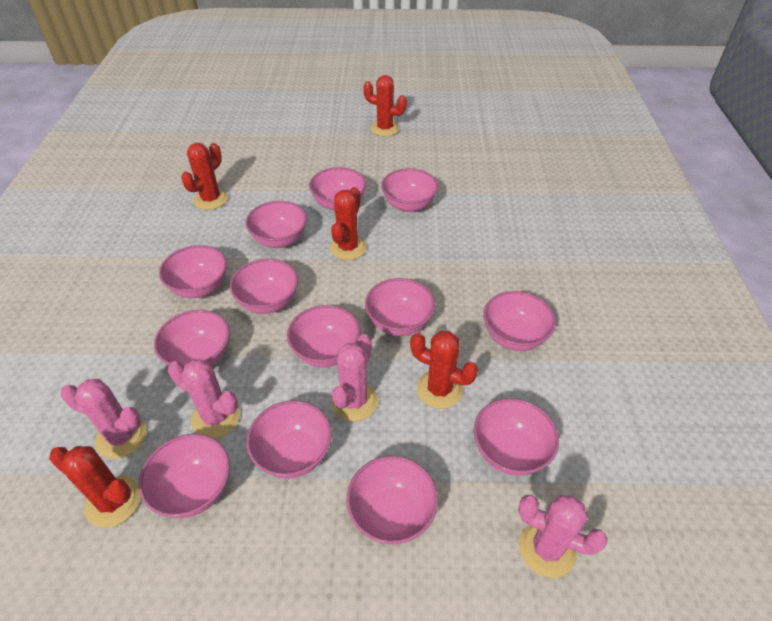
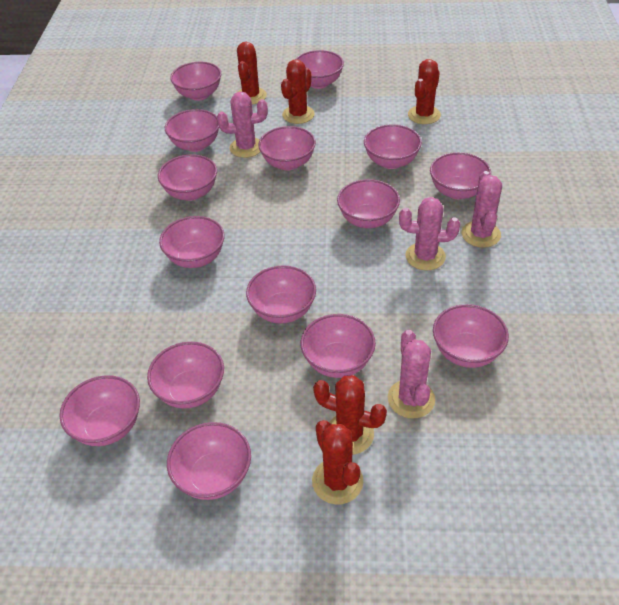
pink bowl: [139,434,230,518] [154,310,230,366] [159,245,227,298] [230,259,298,314] [245,201,307,248] [246,400,332,479] [287,305,361,367] [309,167,366,211] [347,456,438,544] [365,278,435,336] [381,168,439,212] [473,398,559,476] [483,291,556,351] = 13 -> [60,375,140,446] [147,342,224,409] [158,154,217,201] [159,216,225,268] [165,109,219,152] [167,422,251,500] [170,62,221,101] [246,265,316,324] [258,126,316,171] [295,50,344,89] [301,314,376,378] [337,179,400,228] [364,124,422,169] [430,152,491,199] [433,304,509,368] = 15

